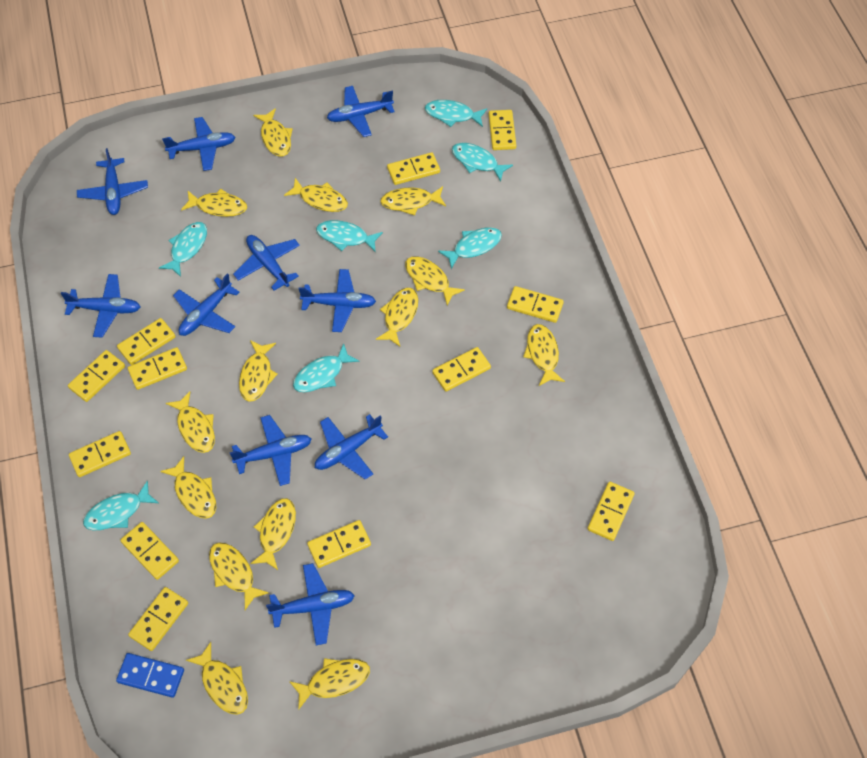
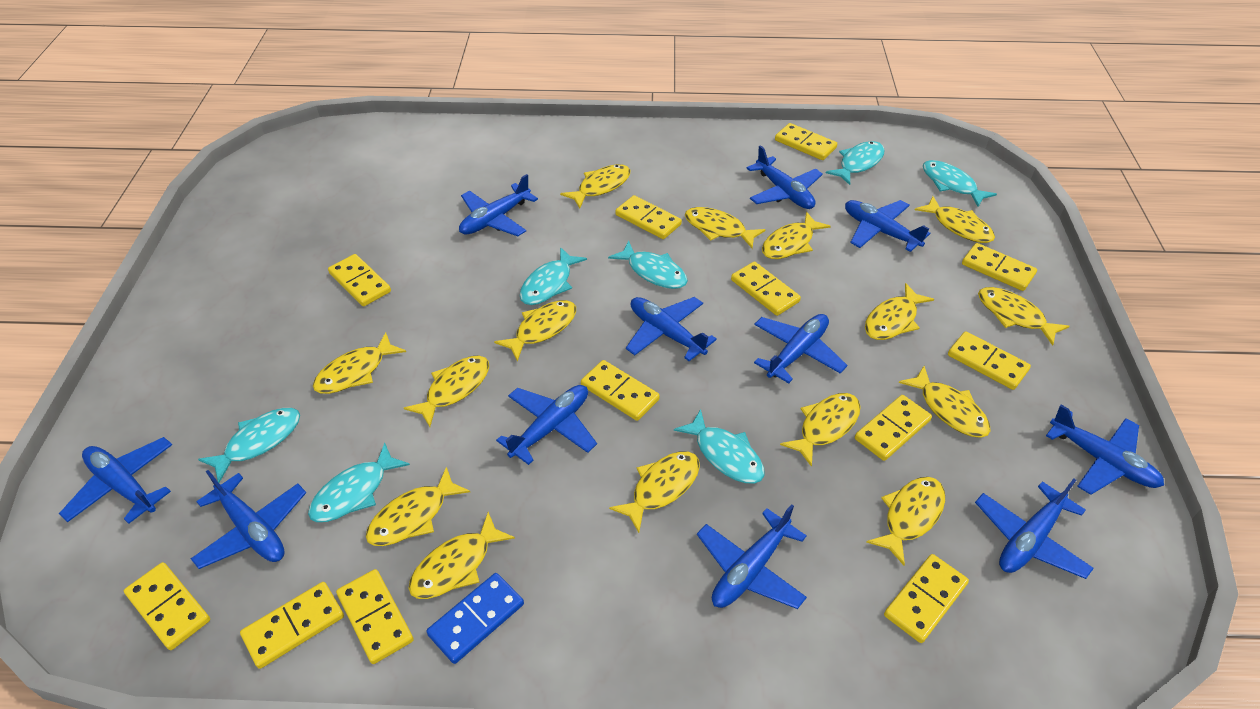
blue plane: [61,274,140,338] [77,148,148,215] [162,117,235,171] [173,273,240,336] [230,415,311,486] [233,235,300,291] [266,563,355,645] [298,269,376,332] [315,414,388,480] [327,86,395,137] = 10 -> [59,437,172,524] [191,470,306,569] [459,174,538,236] [496,385,597,465] [626,297,717,361] [697,504,807,609] [747,145,823,209] [754,314,847,383] [845,200,930,252] [975,479,1094,579] [1046,405,1164,495] = 11
yellow fish: [160,456,216,519] [166,392,215,453] [181,189,247,217] [186,642,248,715] [209,543,269,610] [239,340,278,402] [250,498,296,570] [253,108,293,157] [284,178,348,212] [289,658,370,710] [376,288,418,347] [380,186,446,215] [405,256,465,305] [523,324,565,386] = 14 -> [313,332,406,394] [366,467,470,546] [404,355,489,427] [408,512,515,599] [494,300,576,362] [560,164,630,208] [609,451,700,533] [685,207,766,249] [762,212,831,259] [780,393,861,467] [865,283,934,340] [866,477,945,566] [899,366,991,438] [915,196,995,243] [978,287,1070,346] = 15

